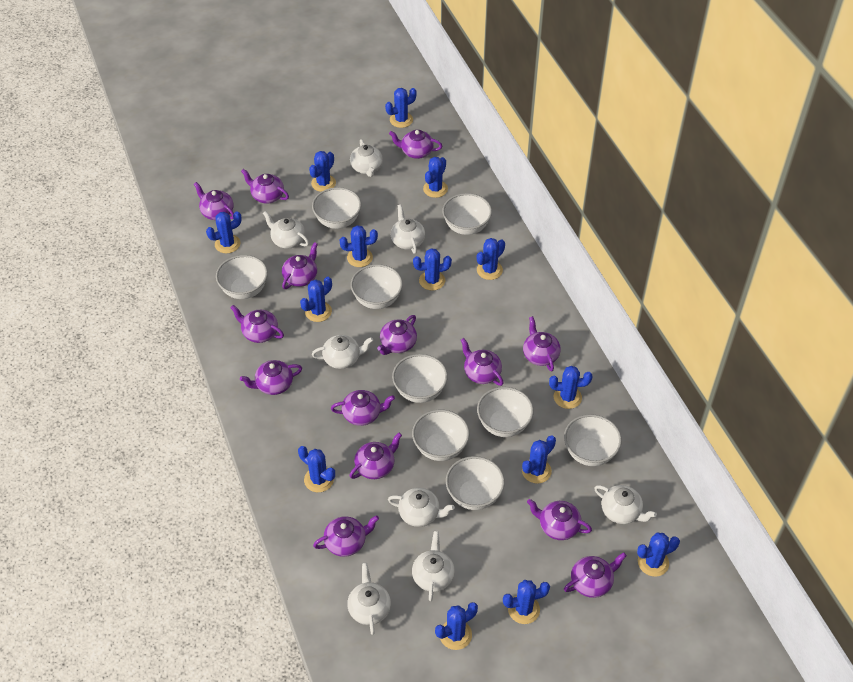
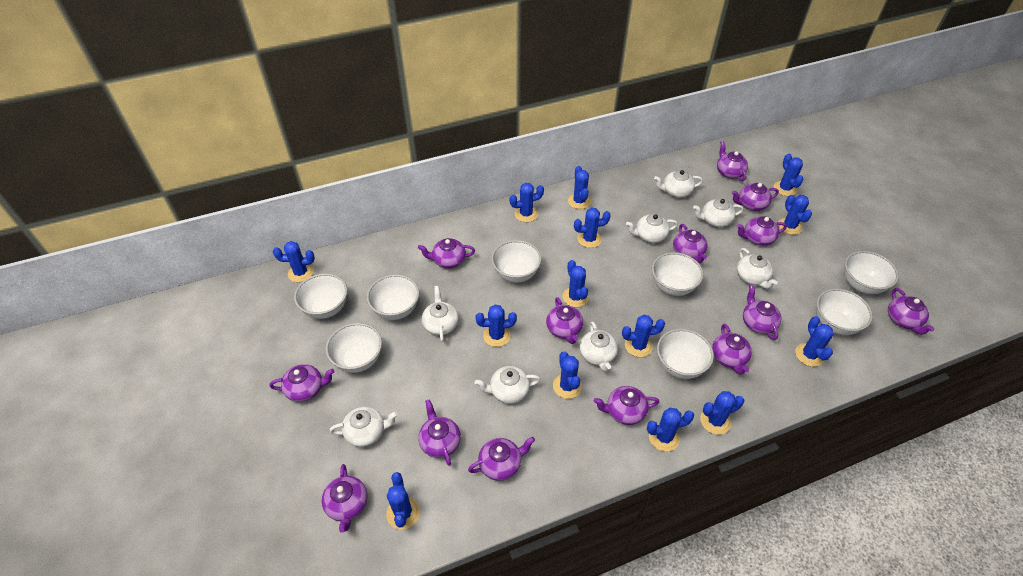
white bowl: [216,255,268,299] [312,187,361,229] [351,264,403,309] [392,354,448,403] [412,410,469,461] [442,193,492,235] [446,456,505,510] [477,387,534,437] [564,414,622,466] = 9 -> [294,273,348,319] [326,323,382,373] [367,274,419,320] [491,240,542,283] [652,252,703,296] [657,329,714,379] [816,289,873,335] [844,251,899,294] = 8

